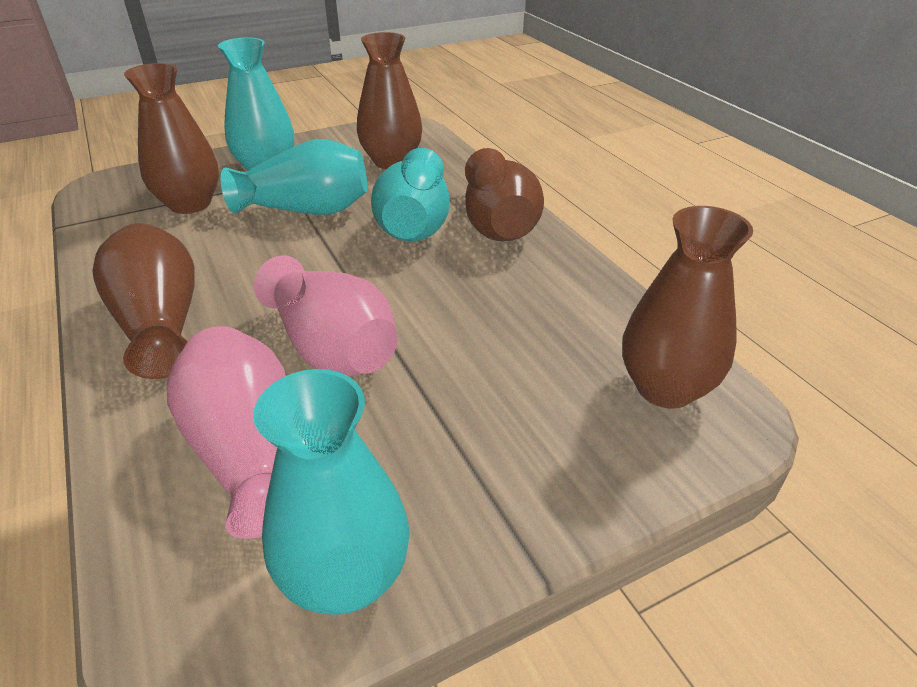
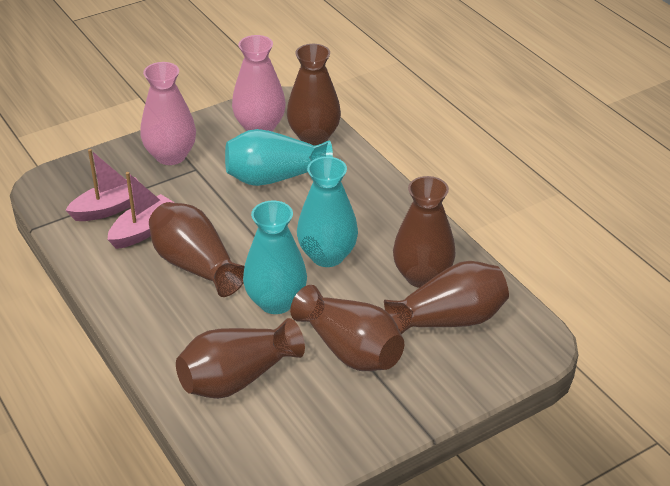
brown vase: [92,223,195,379] [124,63,219,214] [357,32,422,169] [465,148,544,241] [622,206,753,408] = 5 -> [149,202,244,297] [176,318,305,399] [287,44,341,145] [290,285,404,371] [384,261,509,335] [393,176,456,288] = 6
pink boat: none = 0 -> [65,149,137,221] [107,172,175,249] = 2
turquoise vase: [218,37,294,171] [221,139,367,215] [253,369,410,615] [371,148,450,241] = 4 -> [225,129,333,186] [243,201,307,314] [297,157,358,267] = 3

